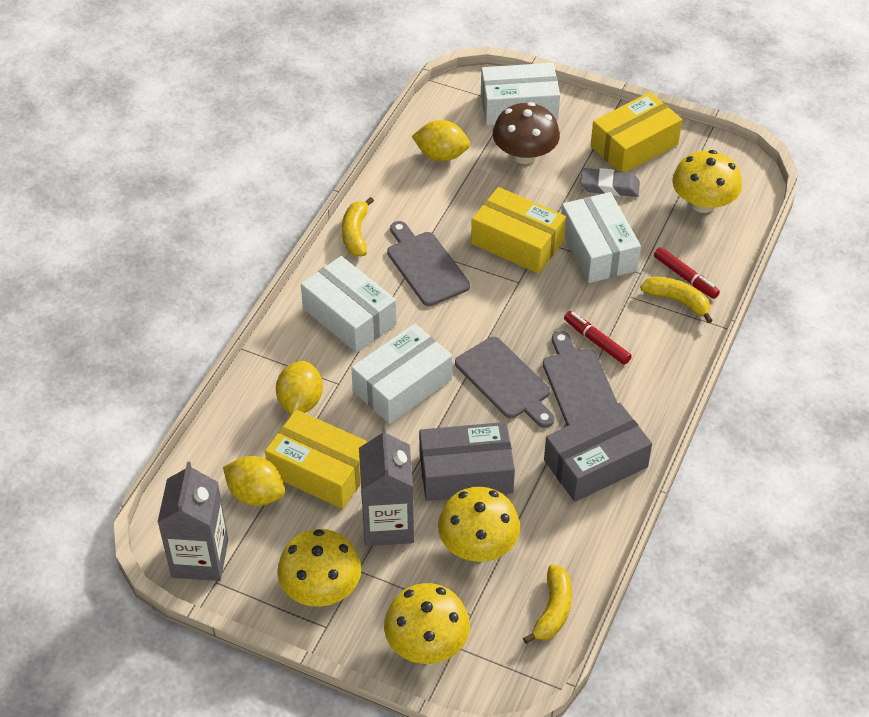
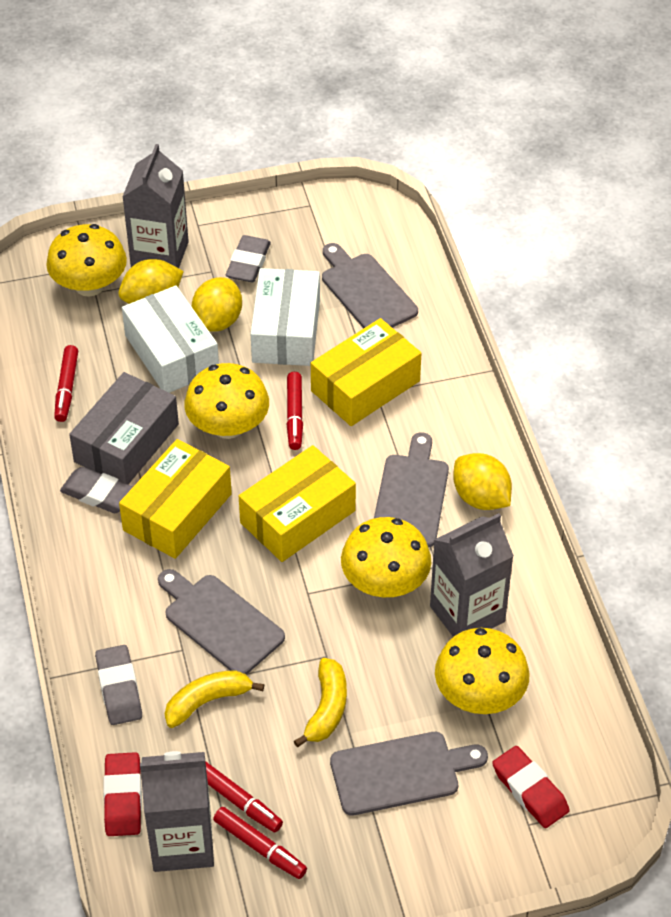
brown mushroom: [493,102,560,164] = 1 -> none = 0
grey box: [419,422,515,501] [544,403,652,502] = 2 -> [69,372,179,485] = 1
grey carton: [158,462,229,581] [359,427,414,546] = 2 -> [122,144,189,268] [140,751,214,872] [430,513,514,637] = 3
grey cutting board: [387,221,470,306] [455,337,555,428] [543,331,617,426] = 3 -> [158,569,285,674] [322,243,418,328] [330,732,488,816] [374,432,449,547] = 4
grey eraser: [580,168,640,197] = 1 -> [60,467,133,513] [95,645,142,725] [226,235,271,282] = 3
red eraser: none = 0 -> [103,752,142,836] [492,746,570,828] = 2
red marker: [564,311,632,365] [654,247,720,299] = 2 -> [54,345,78,422] [205,761,283,832] [213,807,307,879] [287,372,303,450] = 4
white box: [301,256,397,353] [351,323,452,424] [481,63,560,125] [561,192,641,283] = 4 -> [122,285,219,393] [251,268,320,366] = 2
yellow banana: [342,197,374,256] [523,564,572,644] [640,276,713,323] = 3 -> [165,670,264,728] [294,658,347,747] = 2

